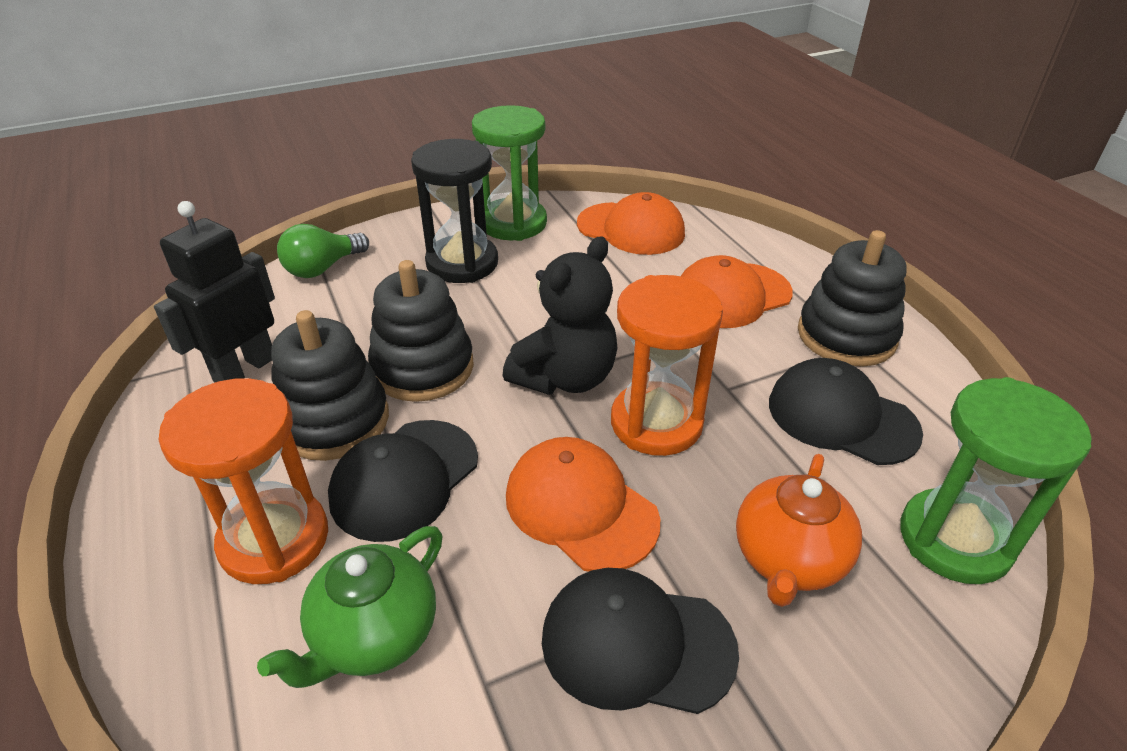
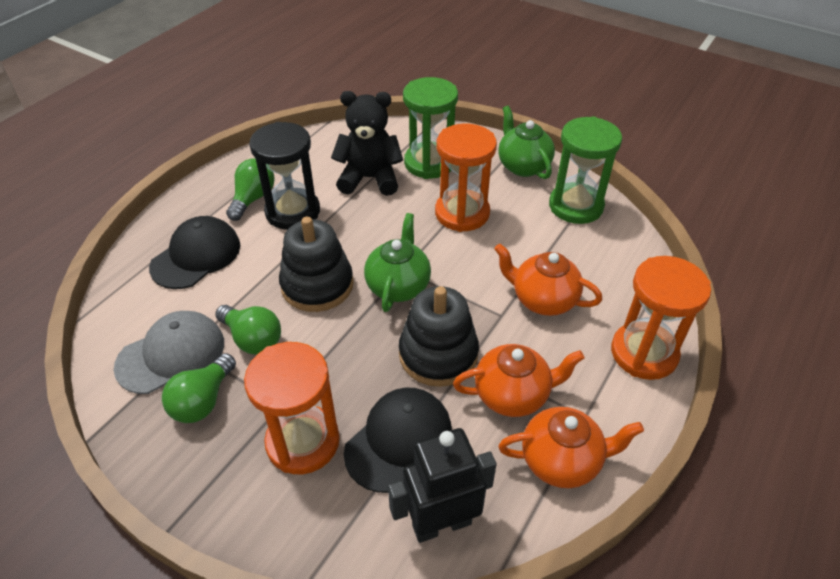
black cap: [328,420,478,542] [542,568,739,714] [769,358,923,465] = 3 -> [149,216,240,289] [344,388,452,493] = 2
black stacking toy: [271,310,389,461] [368,260,474,402] [798,230,907,367] = 3 -> [279,216,354,312] [399,286,479,387] = 2
green light bulb: [277,224,369,278] = 1 -> [162,353,236,423] [215,305,281,354] [226,159,275,221] = 3
green teapot: [257,526,443,688] = 1 -> [364,213,431,312] [498,106,555,179] = 2
grey cap: none = 0 -> [113,311,224,394] = 1
orange cap: [506,437,660,571] [577,192,685,255] [681,255,793,328] = 3 -> none = 0
orange hourglass: [159,378,328,584] [611,275,723,456] = 2 -> [244,342,340,474] [435,124,497,232] [611,256,711,380] = 3
orange teapot: [736,454,862,607] = 1 -> [453,344,584,417] [494,244,602,316] [498,407,644,488] = 3

